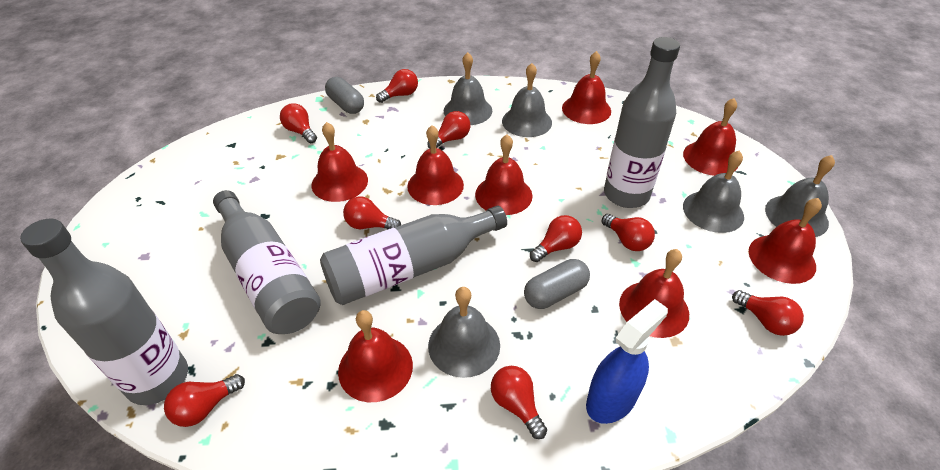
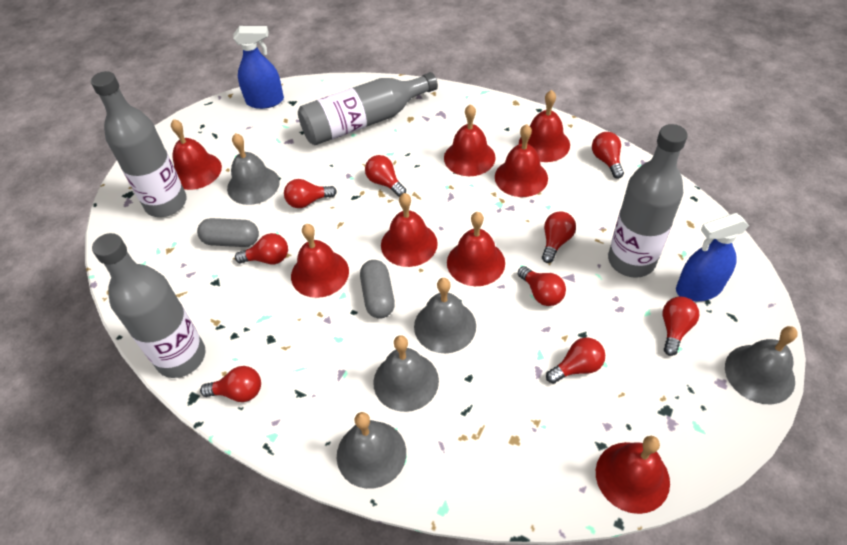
blue spray bottle: [586,299,668,424] = 1 -> [233,26,284,109] [676,213,749,301] = 2

